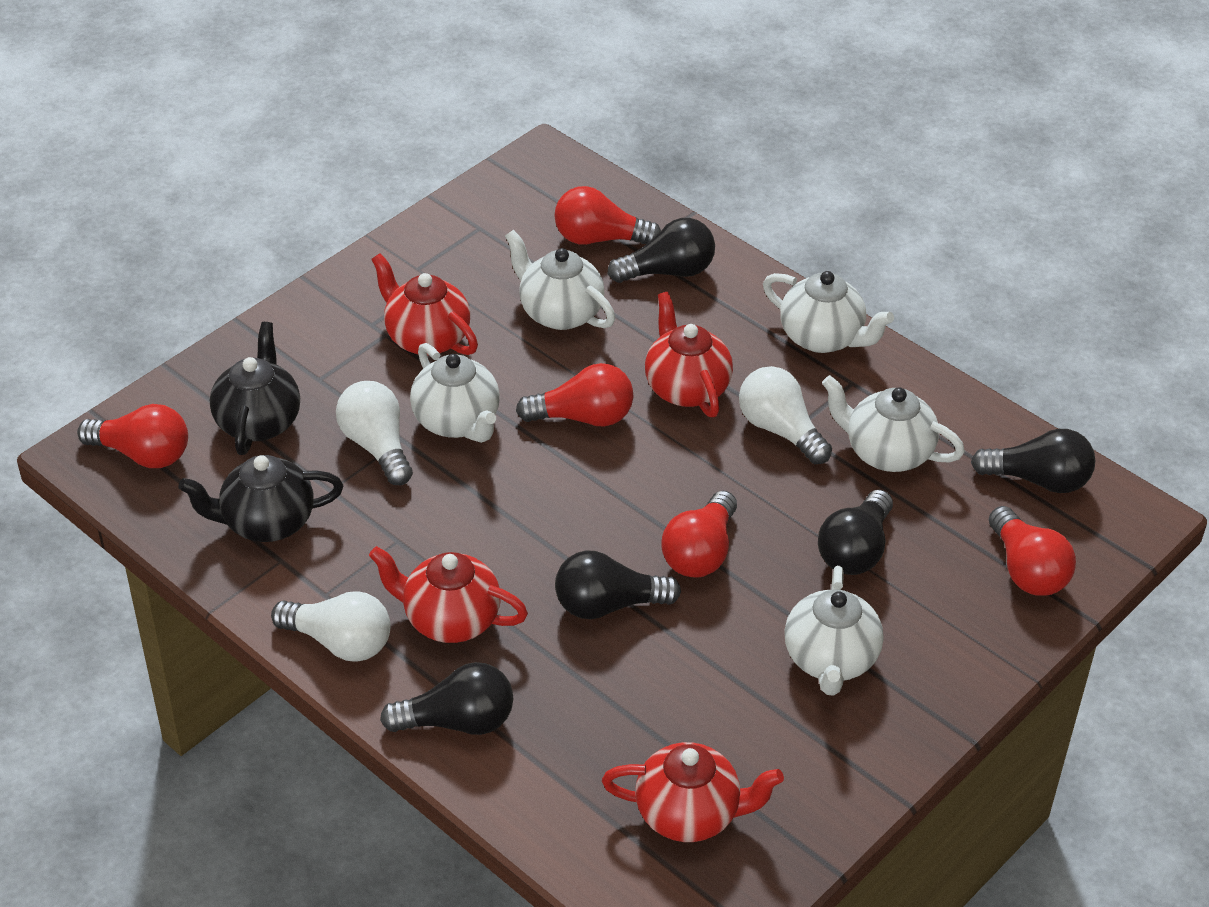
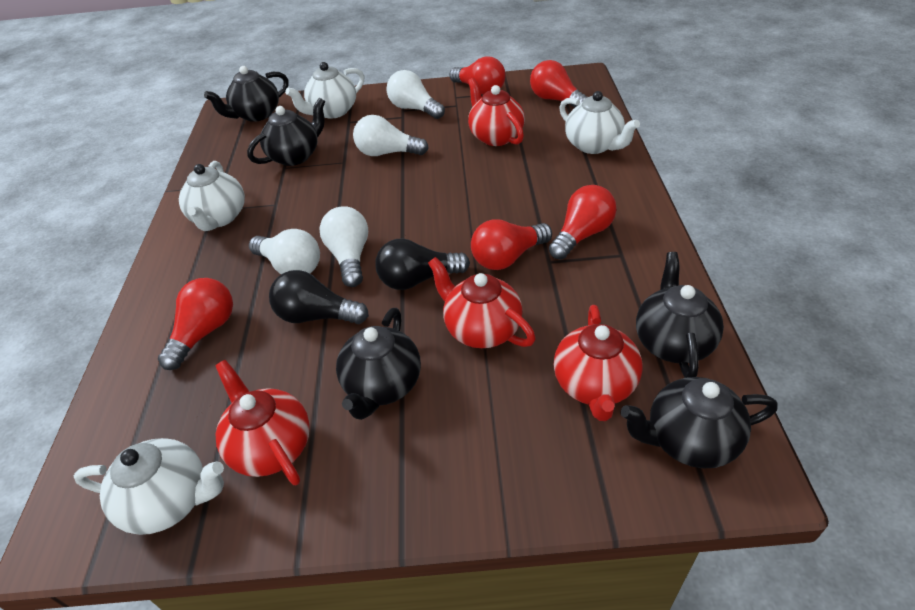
black light bulb: [380,662,513,735] [555,551,681,619] [608,218,715,283] [818,490,893,575] [971,429,1095,493] = 5 -> [269,270,369,324] [375,238,470,290] = 2
black teapot: [178,455,343,542] [210,322,300,455] = 2 -> [204,66,288,122] [247,98,326,166] [336,308,421,420] [620,377,777,468] [636,252,724,378] = 5
white light bulb: [271,591,390,662] [336,381,413,485] [739,366,832,464] = 3 -> [249,229,320,274] [319,206,368,287] [353,115,429,156] [386,70,445,119] = 4
white teapot: [410,343,500,443] [505,230,615,330] [763,271,894,353] [784,566,884,696] [822,375,965,472] = 5 -> [74,438,224,535] [179,161,245,231] [285,62,364,119] [559,91,640,154] = 4

